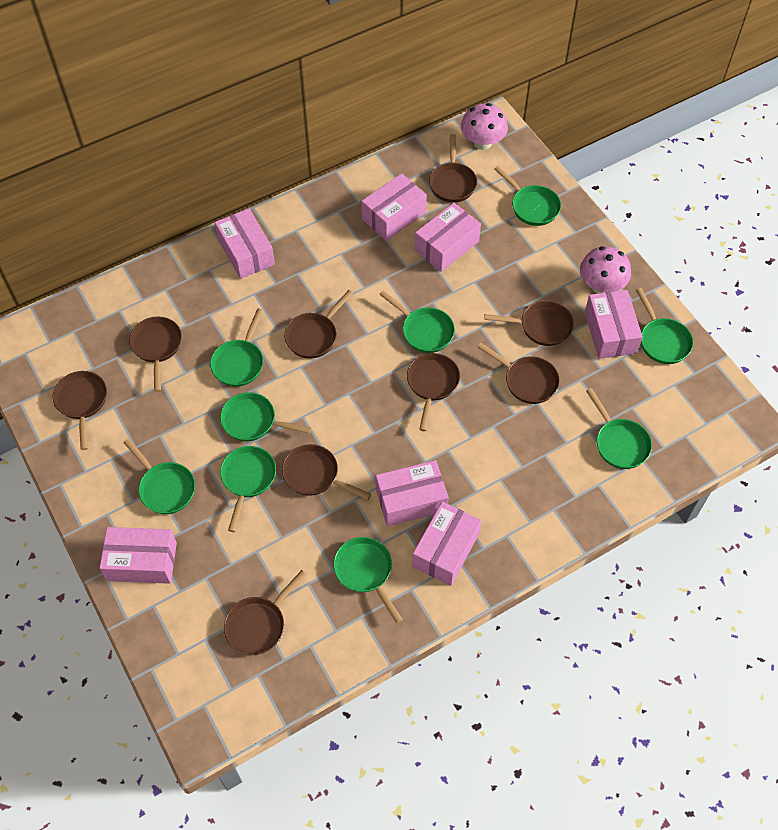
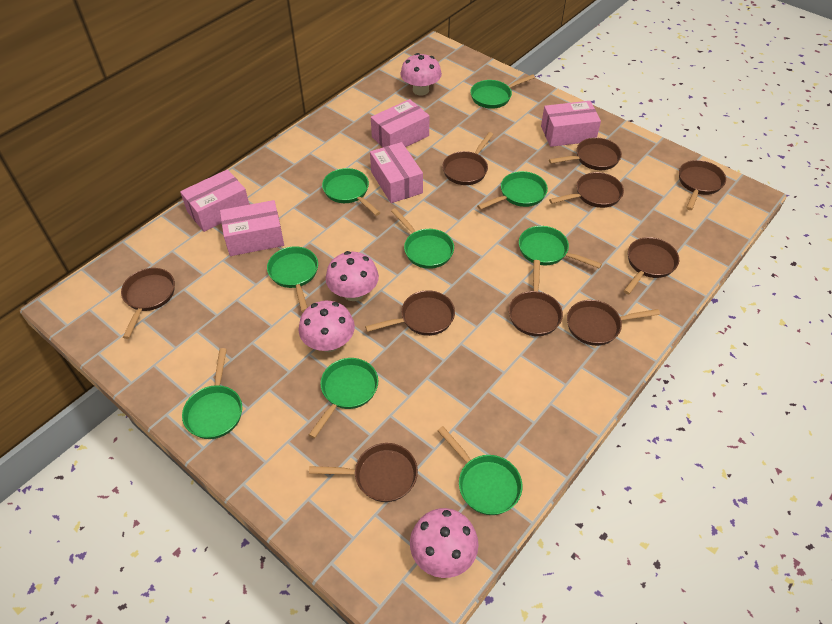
brown pan: [52,371,107,450] [129,317,182,392] [224,570,307,655] [282,444,371,500] [284,290,353,359] [407,353,460,431] [429,134,477,202] [477,343,560,404] [484,301,574,346] = 9 -> [121,268,175,339] [309,443,418,502] [365,290,455,336] [442,132,494,185] [509,260,563,336] [549,137,622,170] [549,172,624,208] [567,300,660,346] [624,237,679,294] [679,160,726,210] = 10
pink box: [100,527,177,584] [215,209,275,279] [361,173,427,241] [376,460,448,527] [412,502,481,586] [415,203,481,272] [585,290,643,359] = 7 -> [180,169,249,232] [220,200,284,256] [370,142,423,203] [371,99,430,147] [541,101,601,147] = 5
pink mushroom: [461,103,508,150] [580,246,631,293] = 2 -> [298,301,355,352] [326,251,379,301] [400,53,442,96] [410,508,479,578] = 4

